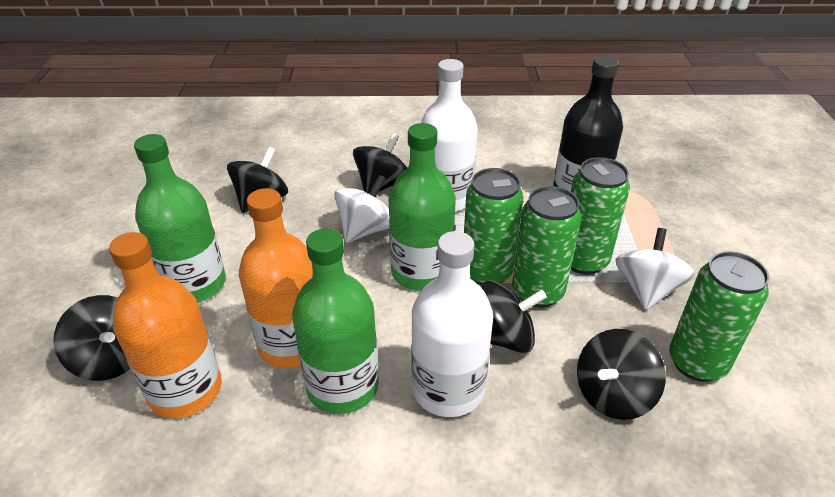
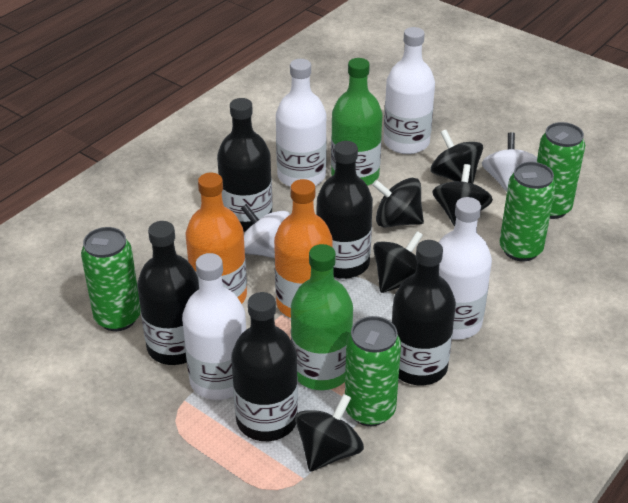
black bottle: [553,55,623,191] = 1 -> [137,221,199,365] [217,98,272,232] [231,292,298,441] [317,141,373,279] [392,240,456,386] = 5
green bottle: [134,134,226,303] [292,228,379,414] [389,123,456,291] = 3 -> [291,244,353,390] [331,58,382,186] = 2
white bottle: [411,231,493,417] [421,59,478,212] = 2 -> [182,253,246,400] [276,59,327,187] [383,27,435,154] [439,197,492,340] = 4

